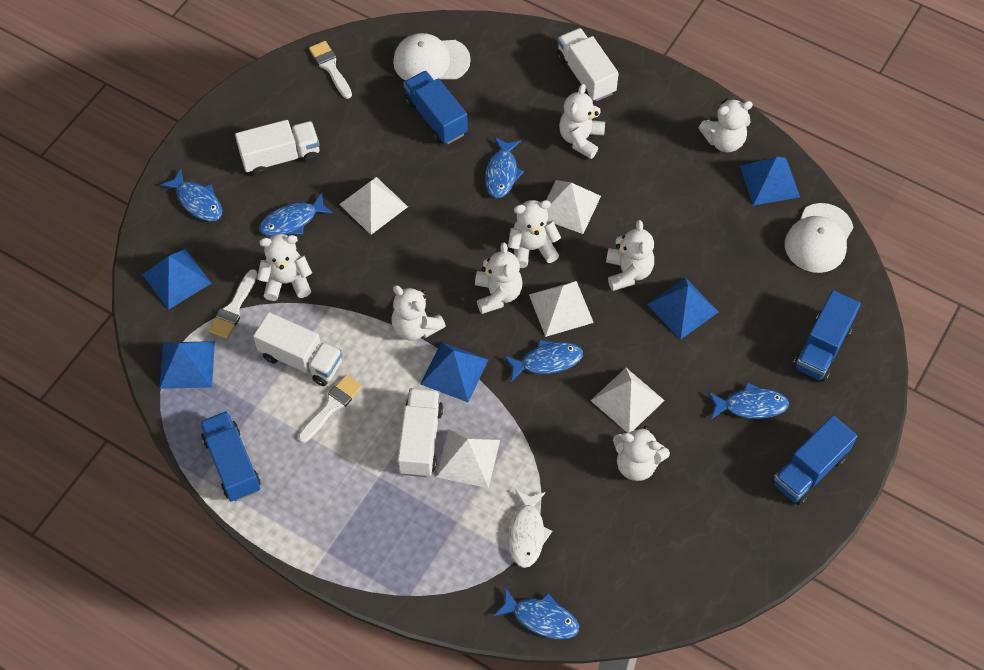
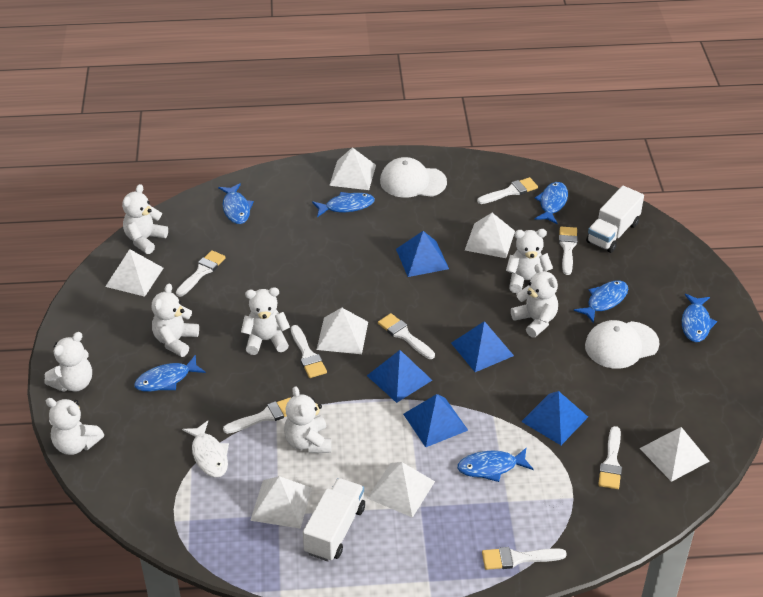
blue fish: [160,169,222,221] [259,193,334,236] [485,137,524,198] [494,588,579,639] [504,340,583,382] [708,383,789,419] = 6 -> [134,355,206,392] [218,183,254,224] [312,192,375,217] [457,448,534,482] [534,182,568,224] [574,280,628,323] [682,294,717,342] = 7
blue truck: [199,411,261,502] [403,71,468,144] [772,415,857,505] [793,290,861,382] = 4 -> none = 0
white brush: [209,269,258,339] [298,375,362,443] [309,41,352,99] = 3 -> [176,250,226,297] [223,398,291,434] [291,325,327,378] [378,313,435,359] [477,177,538,204] [482,547,567,570] [559,227,578,275] [598,426,622,489] = 8
white pyramid: [339,177,408,235] [436,429,500,488] [529,281,594,337] [546,180,601,234] [590,368,665,433] = 5 -> [105,249,163,297] [250,476,312,529] [317,308,368,354] [329,147,376,190] [367,462,435,518] [465,213,515,258] [640,427,710,482] = 7
white truck: [235,120,320,176] [253,312,343,386] [398,388,443,477] [556,28,619,102] = 4 -> [303,478,365,562] [586,186,644,253] = 2

